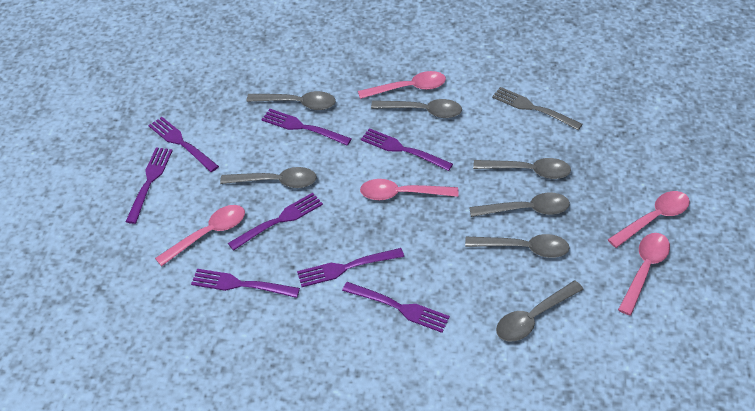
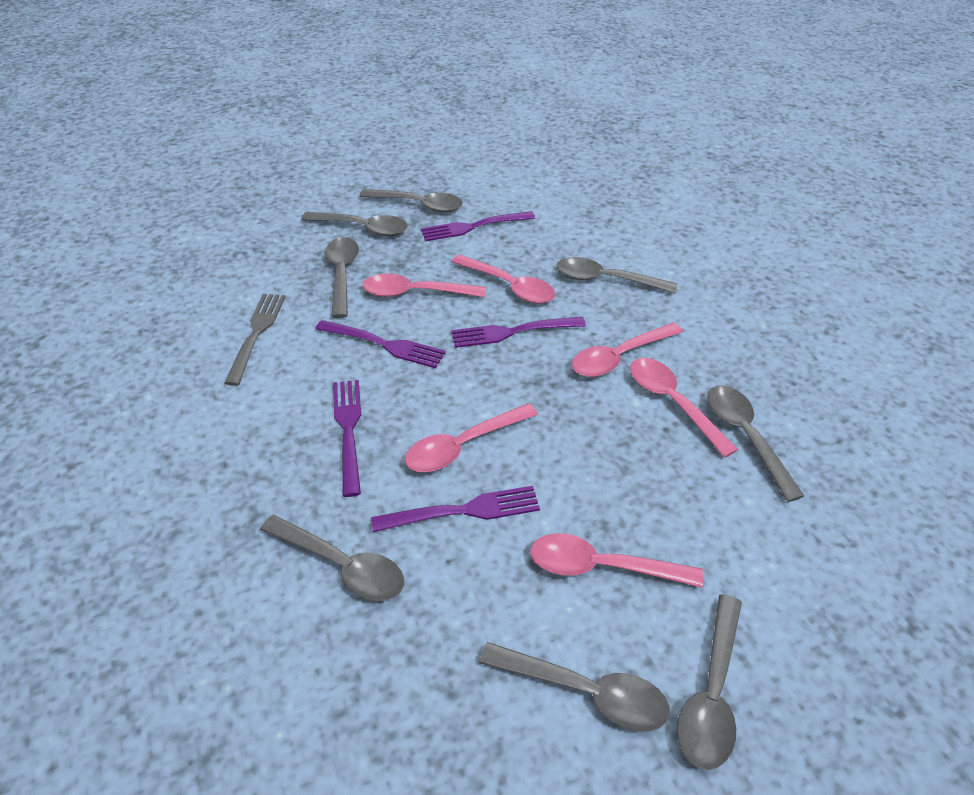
grey spoon: [220,167,317,188] [247,91,336,110] [371,99,462,118] [465,234,569,258] [469,193,570,217] [473,158,571,179] [496,281,584,341] = 7 -> [260,515,404,601] [301,212,408,236] [325,237,359,318] [359,189,463,212] [479,642,670,732] [557,257,677,293] [677,594,742,770] [707,385,804,502] = 8
pink spoon: [155,205,245,266] [358,71,446,99] [360,179,458,200] [607,191,690,248] [618,233,670,315] = 5 -> [363,273,486,297] [405,403,538,472] [451,254,555,304] [530,533,703,587] [572,323,683,377] [630,358,738,458] = 6
purple fork: [126,147,173,224] [148,117,219,172] [191,269,300,298] [228,193,323,251] [261,109,352,146] [297,248,404,287] [342,282,450,333] [361,128,453,171] = 8 -> [315,320,446,368] [333,380,361,497] [371,486,540,532] [421,211,535,241] [451,317,586,348] = 5

